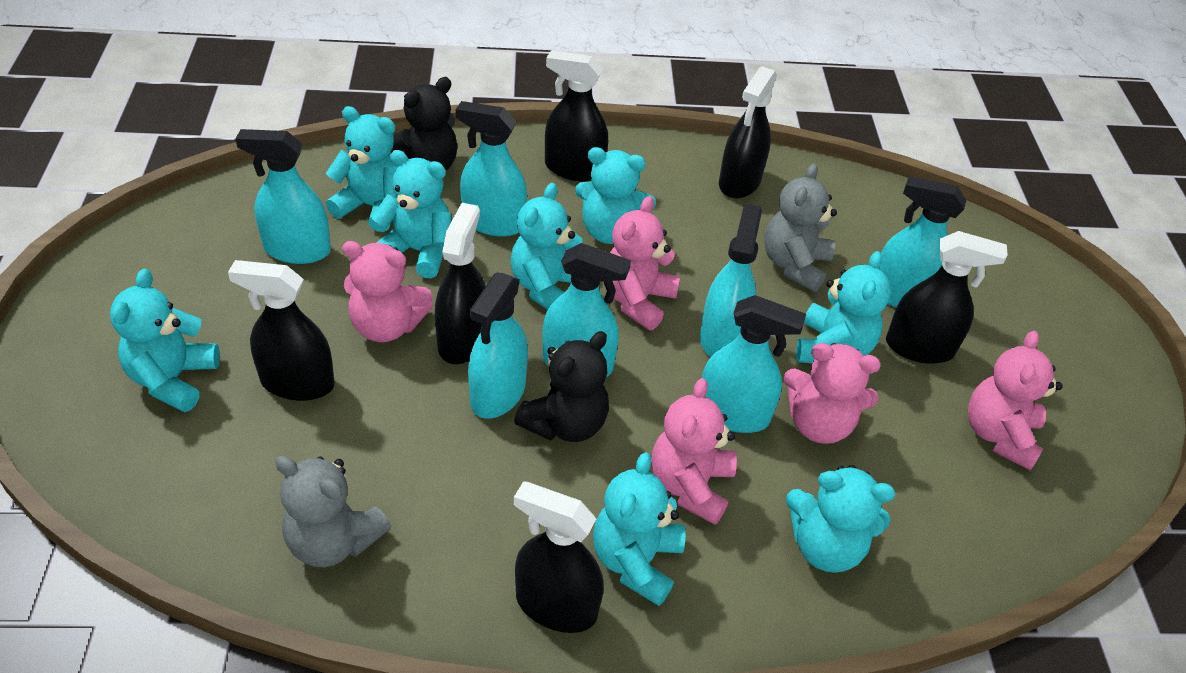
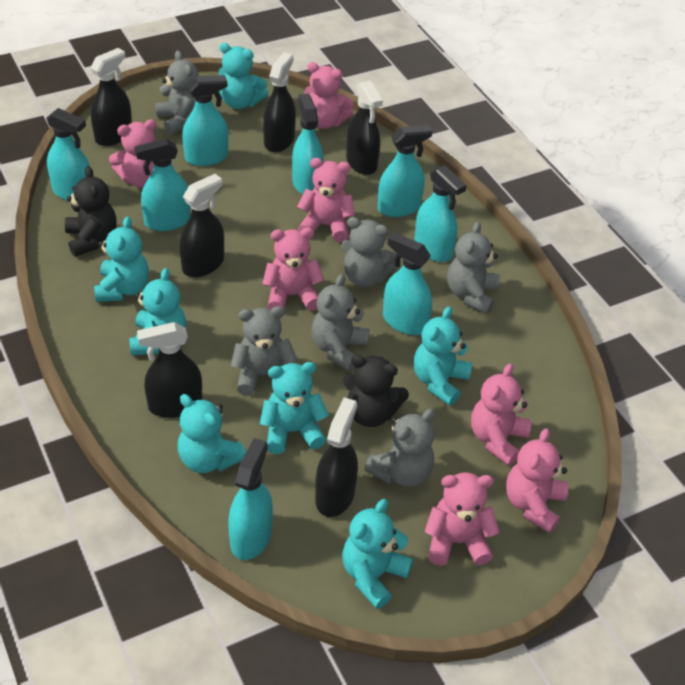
grey teddy bear: [275,456,391,568] [764,163,837,292] = 2 -> [155,50,199,135] [231,306,298,396] [312,274,370,371] [341,217,397,287] [364,409,435,487] [447,222,500,314] = 6
pink teddy bear: [342,241,433,342] [603,196,680,330] [651,378,737,525] [783,343,881,444] [968,331,1063,471] = 5 -> [109,119,157,188] [262,228,325,311] [297,158,355,242] [304,62,354,129] [425,472,500,565] [471,364,532,466] [506,428,568,533] = 7
turquoise spray bottle: [235,129,331,264] [456,101,527,237] [468,272,528,419] [542,243,631,377] [700,203,762,357] [702,295,806,433] [879,176,966,307] = 7 -> [46,108,90,202] [134,139,191,231] [182,75,228,166] [228,438,273,560] [292,93,324,195] [378,125,432,217] [383,233,432,335] [414,165,467,262] = 8
turquoise teddy bear: [110,269,220,412] [326,106,398,232] [371,150,451,278] [511,183,583,310] [575,147,656,244] [593,452,685,606] [786,465,895,573] [796,251,891,363] = 8 -> [94,216,149,302] [129,268,186,355] [178,394,246,473] [218,43,268,109] [260,362,329,454] [342,499,413,609] [414,307,472,406] = 7

